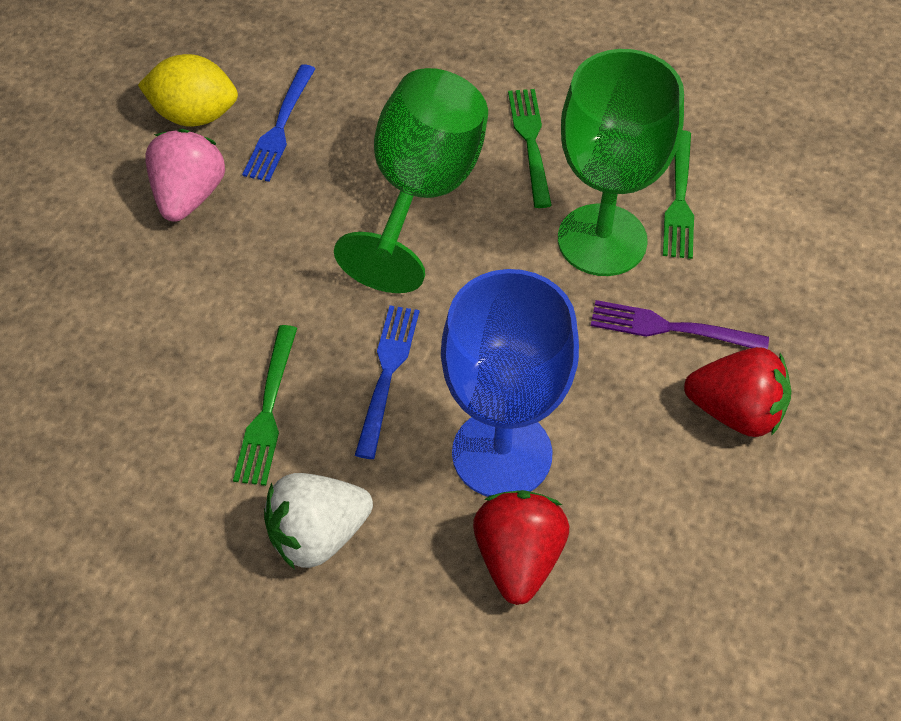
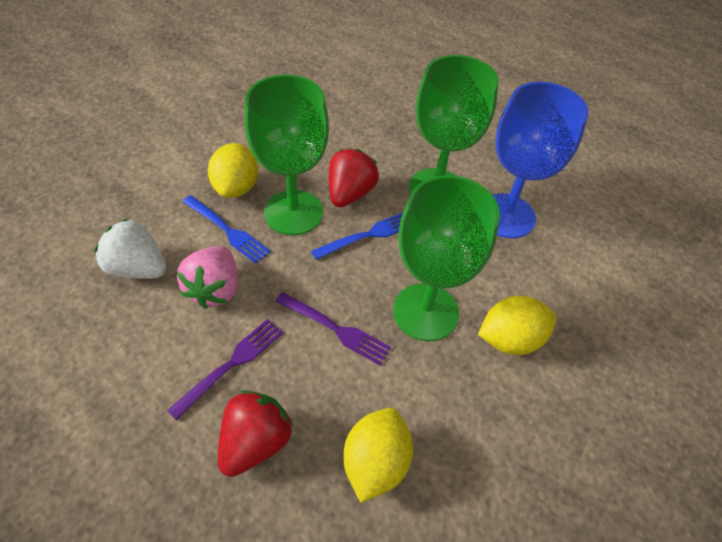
green fork: [233,325,297,486] [508,89,552,208] [663,130,694,259] = 3 -> none = 0
green goblet: [334,68,488,293] [558,49,684,276] = 2 -> [244,75,329,235] [393,175,500,341] [409,55,499,195] = 3
purple fork: [591,300,769,349] = 1 -> [167,319,283,421] [275,292,391,365] = 2
yellow lemon: [138,54,238,127] = 1 -> [208,143,258,198] [343,408,413,503] [478,296,556,355] = 3

